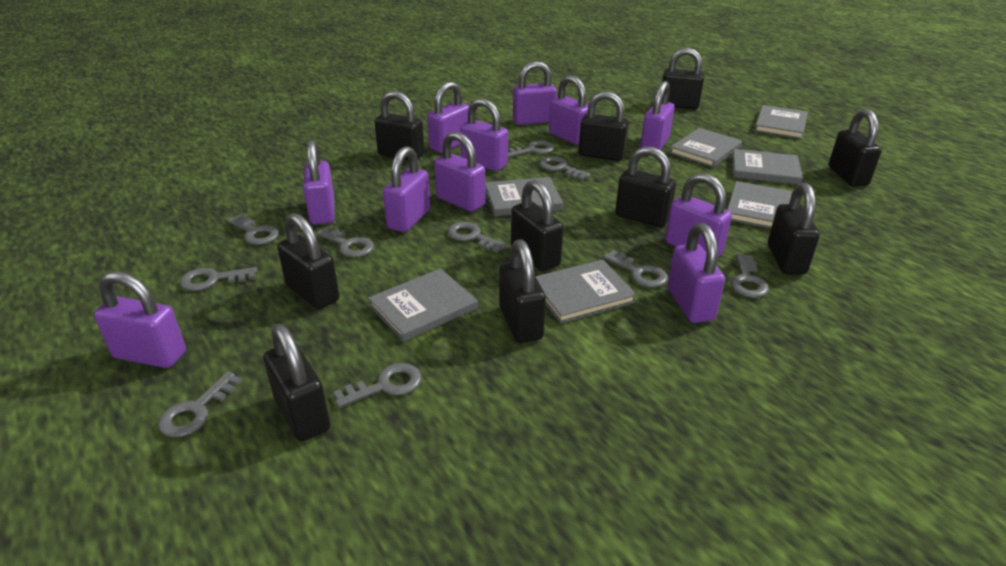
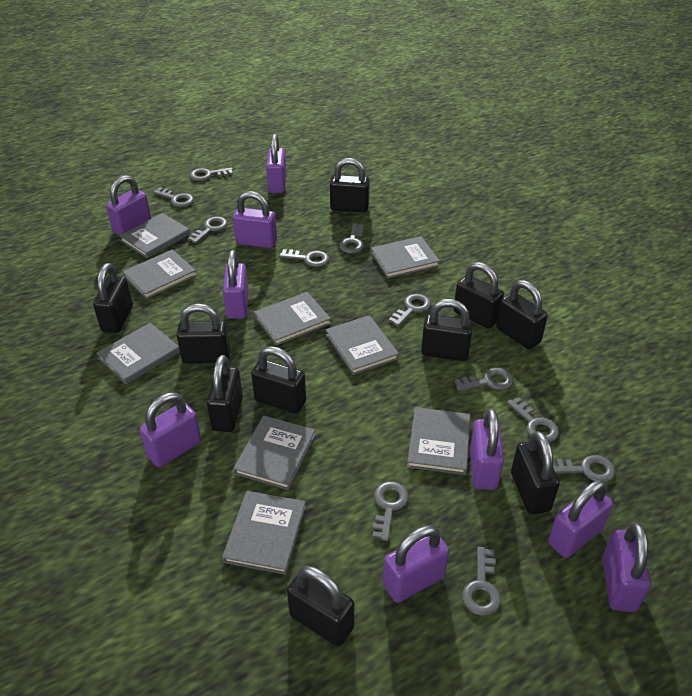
grey book: [368,268,478,342] [485,177,563,216] [535,260,637,324] [670,128,742,168] [727,181,792,229] [732,149,803,185] [754,105,808,139] = 7 -> [96,323,180,384] [120,213,190,258] [122,249,197,299] [222,491,306,575] [233,416,315,490] [254,292,331,346] [326,315,399,375] [371,236,440,279] [407,407,471,475] = 9
grey key: [158,372,242,438] [180,267,257,291] [227,214,279,245] [317,226,374,257] [333,363,422,408] [448,222,507,253] [508,140,554,158] [539,156,590,180] [603,250,668,288] [731,254,769,298] = 10 -> [153,187,194,207] [188,217,227,243] [189,167,233,181] [279,249,329,267] [339,224,364,253] [372,482,408,541] [389,294,431,326] [455,368,514,391] [462,547,501,616] [507,397,559,442] [553,455,615,482] = 11
purple padlock: [94,272,186,368] [303,140,335,225] [383,146,430,232] [427,81,469,153] [434,131,486,212] [460,98,508,171] [513,61,557,125] [549,75,588,145] [640,81,675,150] [665,173,732,257] [667,223,725,323] = 11 -> [106,175,151,236] [139,393,201,467] [223,250,249,319] [233,191,277,248] [266,134,287,193] [383,525,449,603] [470,409,504,490] [548,480,613,558] [602,523,651,612] = 9

